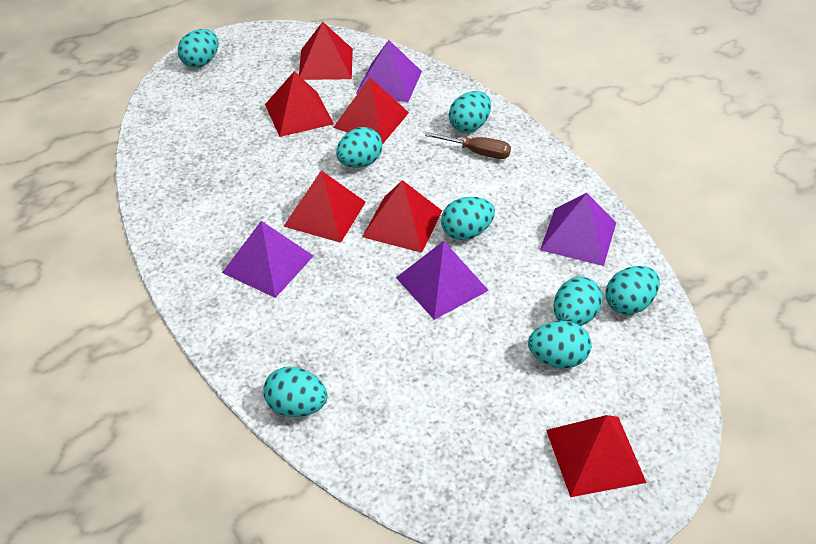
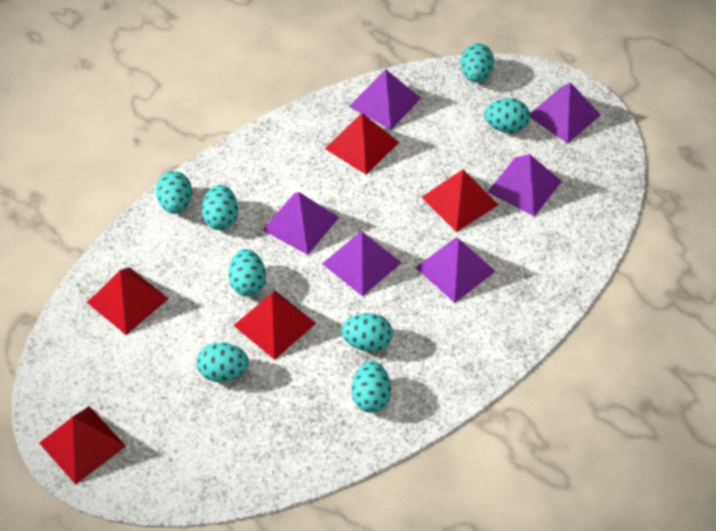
brown screwdriver: [425,132,511,159] = 1 -> none = 0
purple pyramid: [222,221,313,298] [356,40,422,102] [396,241,489,320] [540,193,616,266] = 4 -> [262,192,339,255] [322,231,402,296] [349,69,421,130] [415,237,496,303] [488,154,562,217] [530,82,601,143] = 6
red pyramid: [265,71,334,137] [283,171,366,243] [299,22,353,80] [333,77,409,144] [362,180,442,253] [546,415,647,497] = 6 -> [39,406,126,485] [87,267,169,335] [233,291,316,360] [325,113,399,175] [422,169,498,232] = 5

